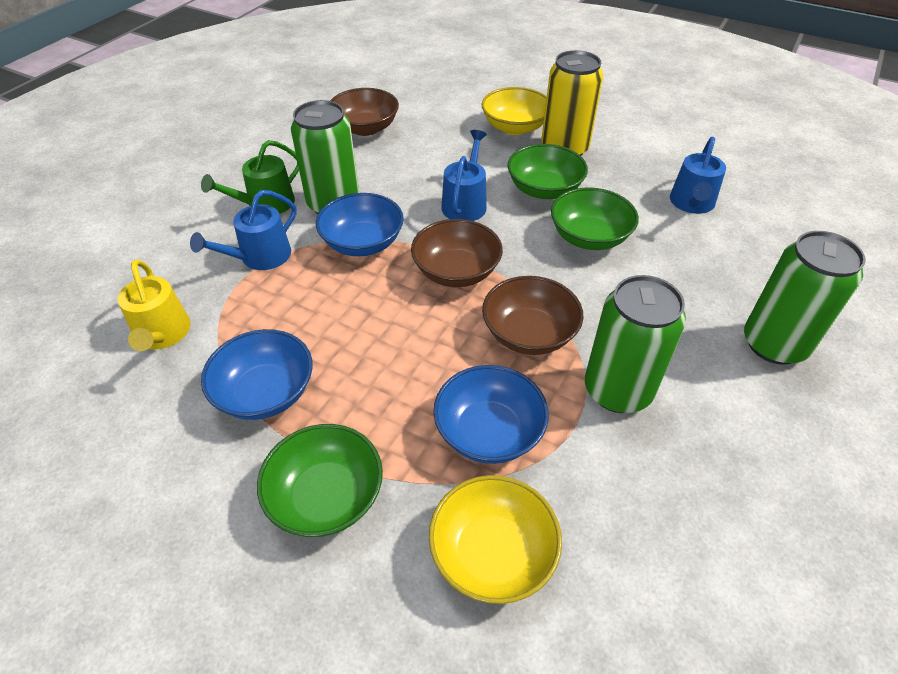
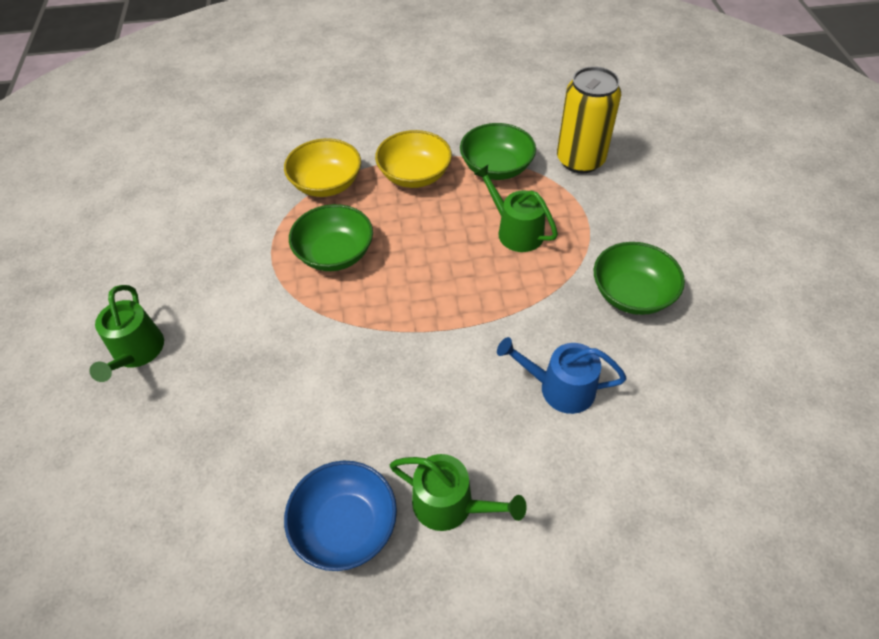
blue bowl: [201,329,313,420] [316,193,404,256] [433,365,549,464] = 3 -> [284,461,397,571] = 1
blue watering can: [190,190,297,270] [441,130,487,221] [670,137,726,214] = 3 -> [497,337,627,414] = 1
brown bowl: [330,88,399,136] [411,219,503,287] [482,276,583,355] = 3 -> none = 0
green can: [291,100,359,214] [585,275,686,413] [744,231,866,365] = 3 -> none = 0
green watering can: [201,140,299,214] = 1 -> [89,285,164,382] [390,454,527,531] [474,165,558,252] = 3
yellow watering can: [117,259,191,351] = 1 -> none = 0

